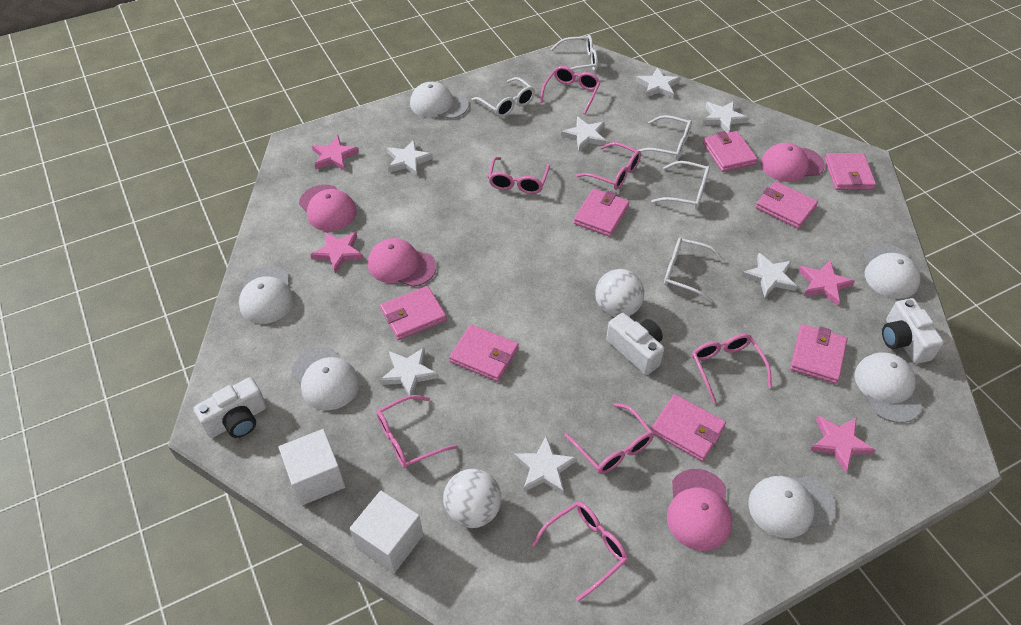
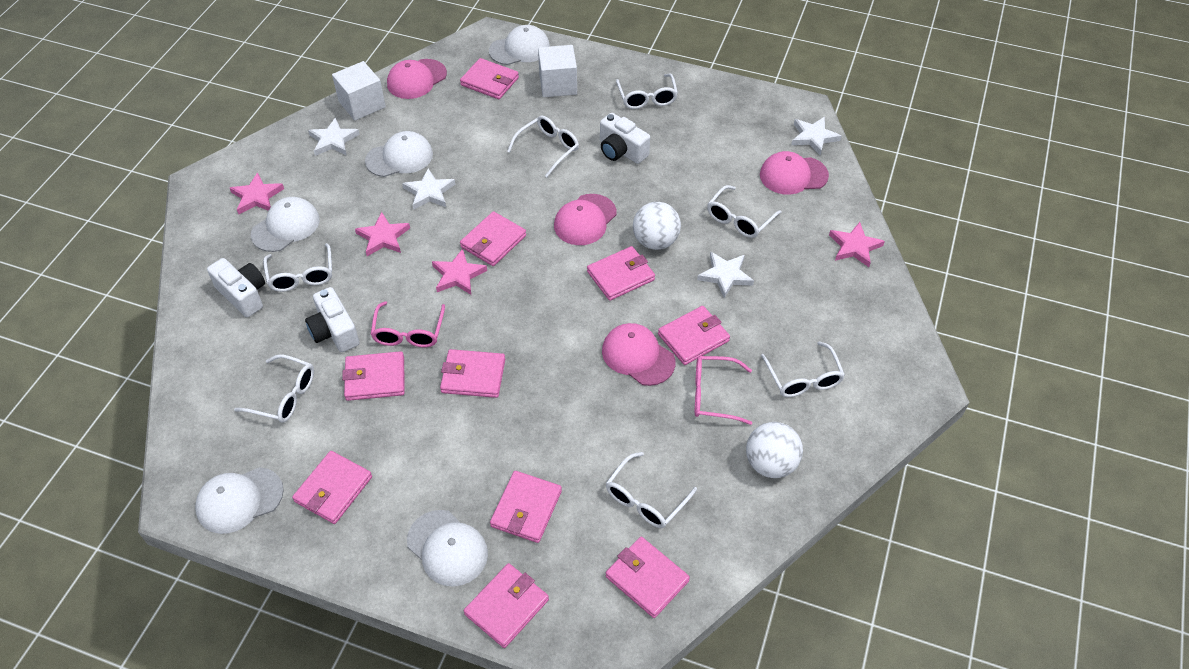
pink glasses: [377,395,458,468] [488,157,550,194] [531,502,628,602] [540,66,601,115] [564,403,654,474] [576,142,641,189] [692,334,772,403] = 7 -> [371,301,445,347] [695,356,752,425] = 2
pink wallet: [380,286,447,340] [449,324,519,382] [574,189,629,237] [651,394,726,462] [703,131,758,172] [756,181,818,229] [790,324,847,384] [825,153,876,190] = 8 -> [292,451,372,524] [342,351,405,401] [440,349,505,398] [460,58,519,99] [460,211,526,266] [464,563,549,648] [490,471,562,543] [587,246,655,301] [605,537,690,618] [658,306,730,365] = 10
white cap: [239,266,294,324] [292,347,360,410] [410,82,469,119] [748,476,836,538] [854,352,922,423] [864,243,921,299] = 6 -> [195,467,284,534] [251,197,320,252] [365,131,433,177] [407,510,488,587] [489,25,550,65] = 5
white glasses: [472,77,535,117] [550,35,598,71] [638,115,692,160] [651,161,710,209] [664,238,725,303] = 5 -> [234,354,314,423] [263,243,332,292] [508,116,579,177] [606,452,697,528] [616,73,678,109] [707,185,782,238] [761,341,845,397] = 7
white star: [379,347,439,396] [387,140,433,176] [514,436,577,494] [561,116,606,151] [636,67,680,98] [702,101,748,133] [741,253,797,297] = 7 -> [308,117,360,156] [402,168,455,210] [697,251,754,298] [791,117,841,156] = 4

